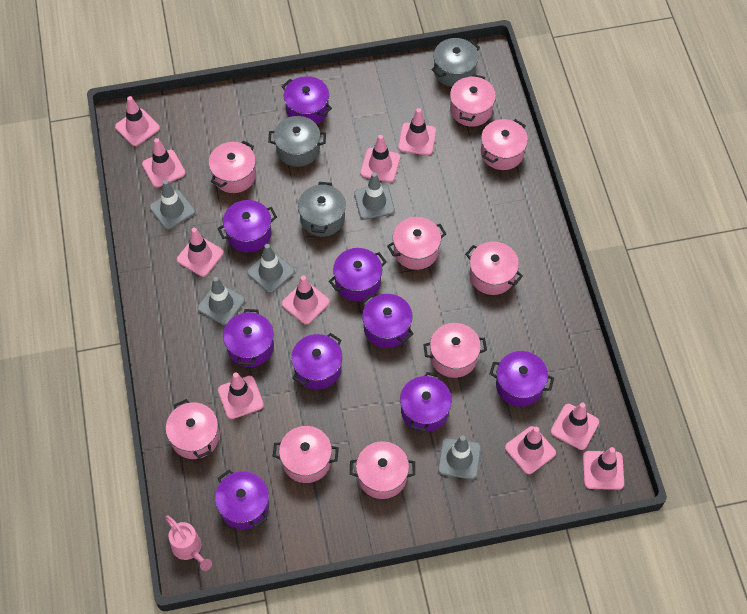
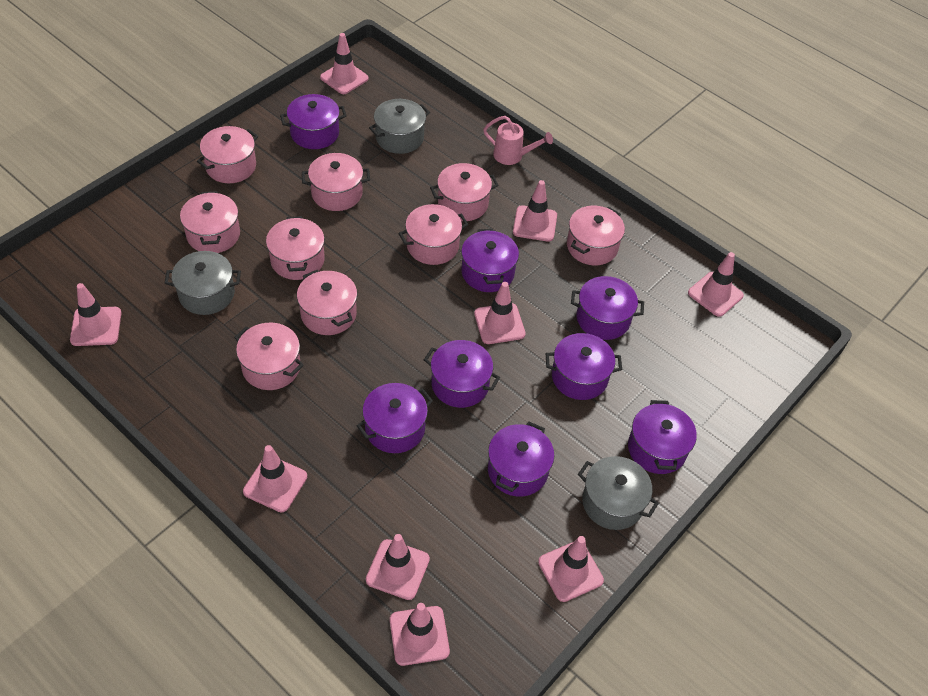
grey traffic cone: [150,180,195,230] [197,277,245,325] [247,244,295,293] [354,172,395,220] [438,435,481,480] = 5 -> none = 0
pink traffic cone: [115,96,160,146] [142,138,186,188] [177,228,224,277] [218,372,264,419] [282,275,330,325] [360,135,400,183] [398,108,436,155] [505,426,556,474] [551,402,599,450] [583,447,624,490] = 10 -> [70,283,121,346] [243,445,307,512] [320,33,369,94] [366,534,430,600] [390,603,450,666] [474,282,526,344] [513,180,557,242] [538,536,604,602] [688,252,744,317] = 9
purple pot: [215,470,269,530] [217,200,277,253] [223,309,274,367] [282,76,332,124] [291,333,342,389] [329,248,387,301] [361,294,414,348] [400,372,452,432] [490,351,554,407] = 9 -> [280,94,346,149] [357,383,433,453] [424,340,500,408] [461,229,519,292] [488,422,554,497] [546,333,622,400] [571,276,644,340] [628,400,697,474] = 8

